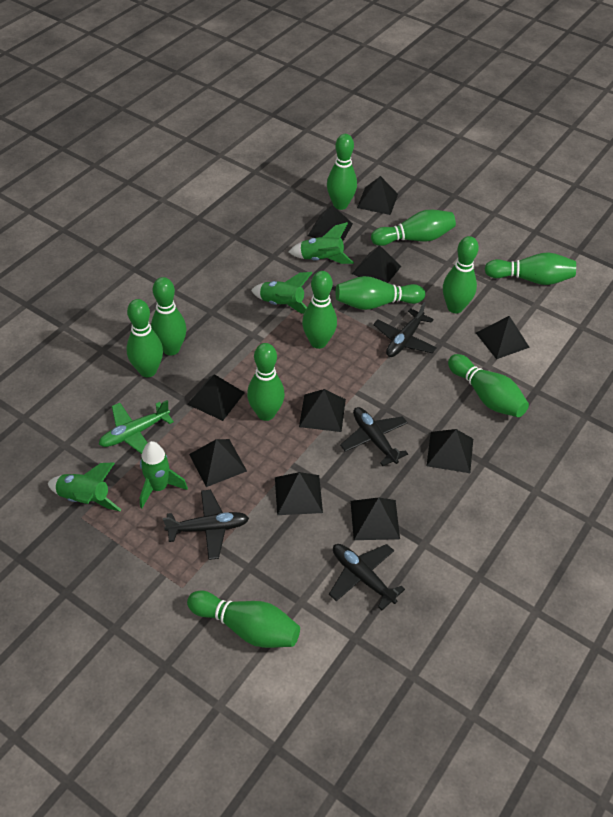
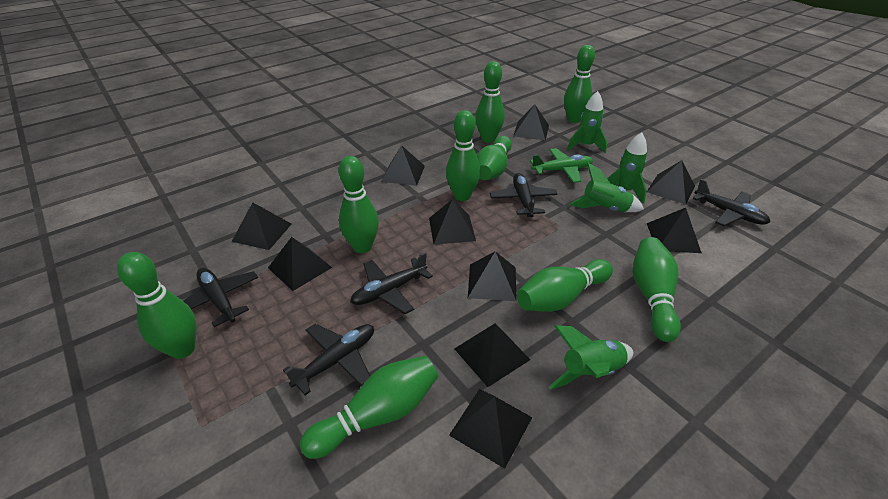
black plane: [163,490,249,560] [329,544,405,610] [340,407,408,466] [373,302,437,357] = 4 -> [183,268,258,327] [283,324,374,395] [350,252,433,314] [490,173,558,217] [692,179,770,226] = 5
green bowling pin: [126,299,163,377] [151,277,187,356] [187,591,300,648] [247,343,285,421] [302,271,337,349] [327,134,357,210] [336,276,425,310] [371,209,456,246] [443,236,479,313] [448,354,529,417] [485,252,576,285] = 11 -> [117,252,196,359] [300,356,438,459] [339,156,379,253] [446,110,480,201] [475,61,505,143] [477,136,512,180] [517,259,613,312] [564,45,595,123] [633,237,681,342] = 9

